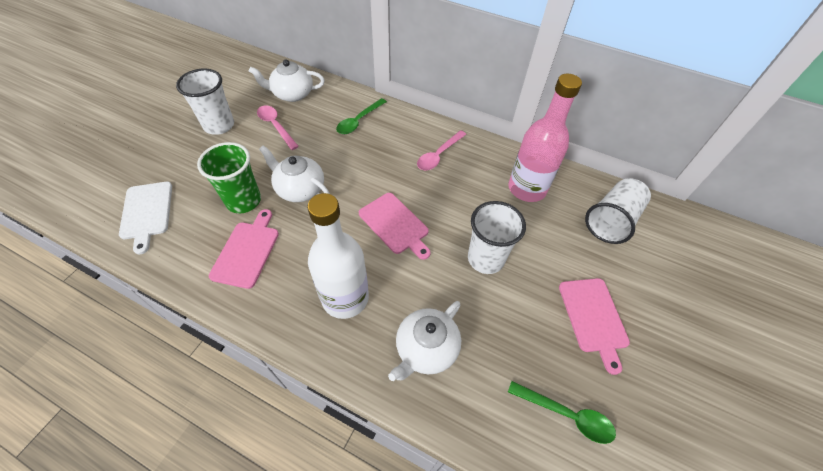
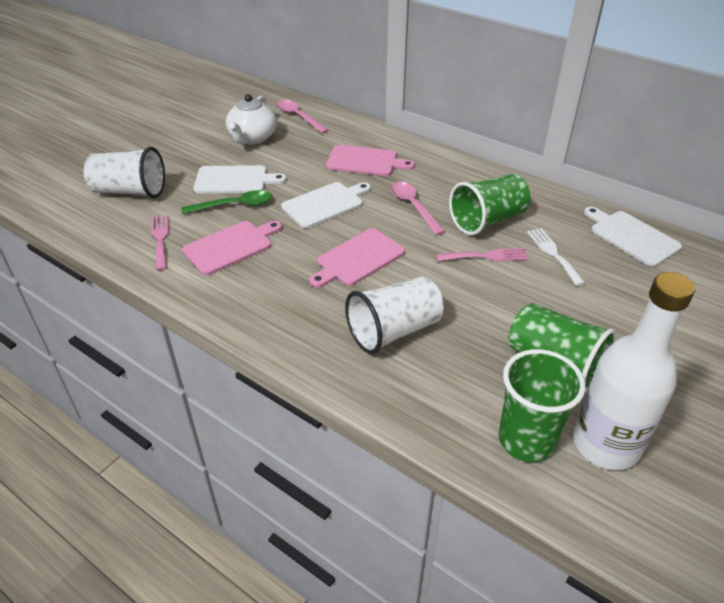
green cup: [197,142,261,213] = 1 -> [449,174,531,235] [499,349,586,462] [509,303,617,392] = 3
green spoon: [336,98,387,134] [508,381,616,444] = 2 -> [181,190,272,214] = 1
pink bottle: [508,74,582,202] = 1 -> none = 0
pink fork: none = 0 -> [151,215,169,270] [436,248,529,262] = 2
white cup: [176,69,234,135] [468,201,526,274] [585,178,651,244] = 3 -> [84,147,165,198] [345,276,444,354] = 2
white cutting board: [119,182,172,254] = 1 -> [193,165,287,194] [281,182,371,228] [584,207,682,267] = 3
white fork: none = 0 -> [527,228,585,286] = 1
white teapot: [249,60,325,102] [259,145,330,202] [388,301,461,381] = 3 -> [226,94,277,144] = 1

